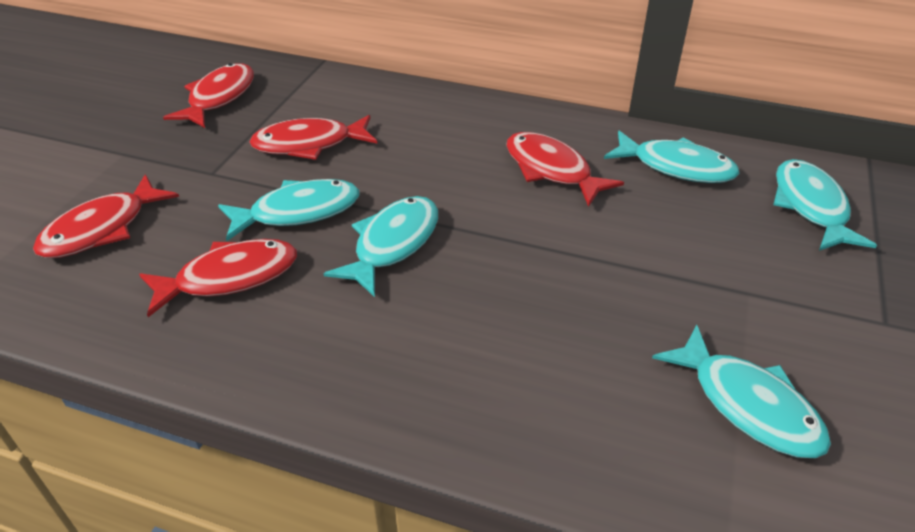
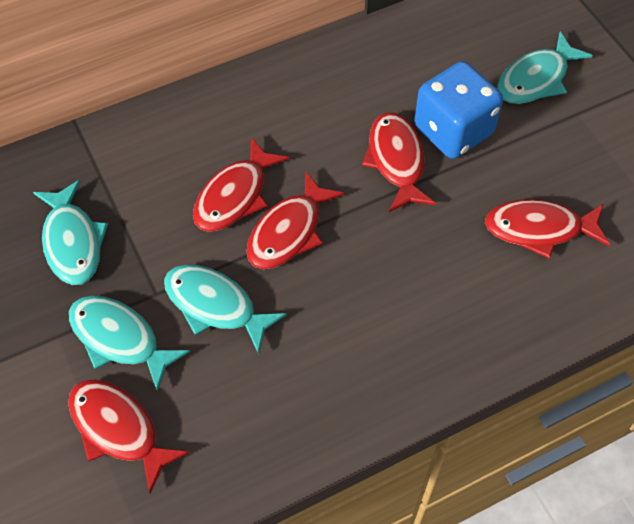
blue dice: none = 0 -> [414,61,503,159] = 1
turquoise fish: [218,179,359,241] [324,196,438,297] [604,131,740,183] [652,325,831,458] [773,159,877,251] = 5 -> [33,180,108,285] [69,296,190,391] [164,265,287,354] [497,31,593,104] = 4

